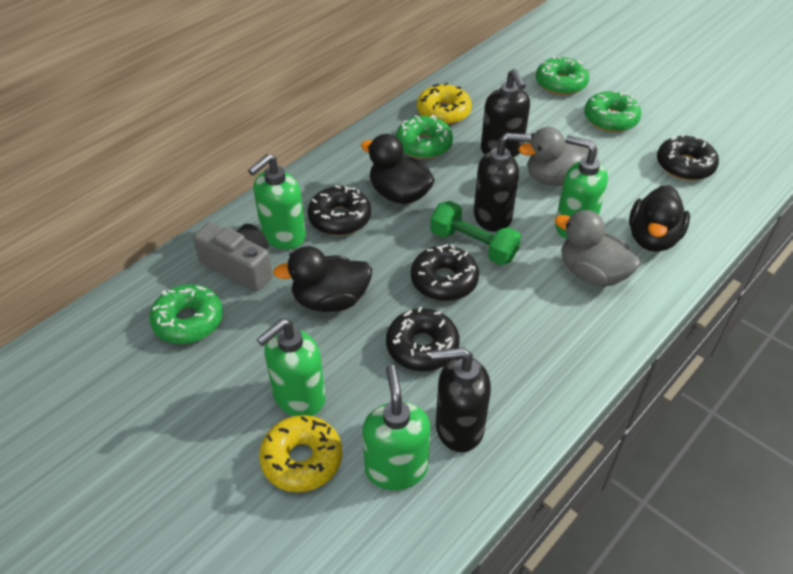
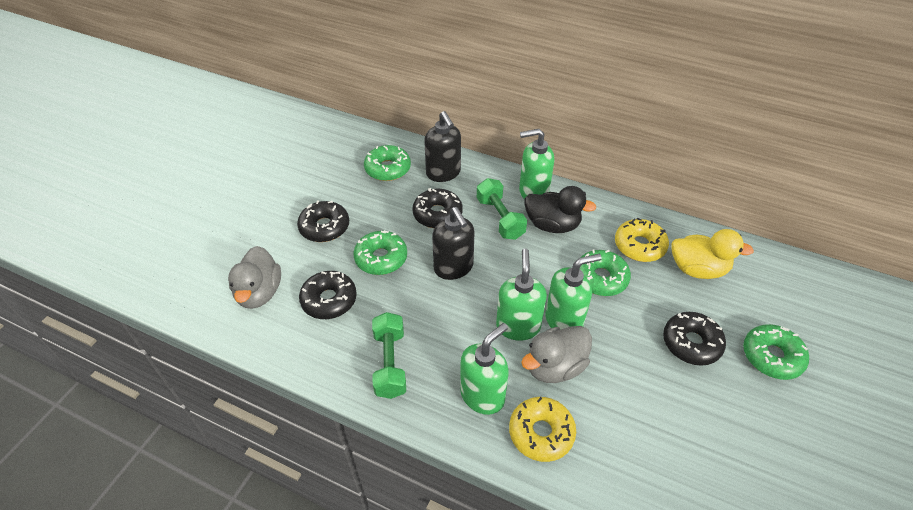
black duck: [273,246,372,312] [361,134,435,204] [629,185,690,252] = 3 -> [524,186,596,233] = 1
black soap dispenser: [431,348,491,452] [474,132,531,232] [481,69,530,157] = 3 -> [424,111,461,182] [432,207,475,280] = 2
green dumbbell: [430,201,521,265] = 1 -> [372,312,406,399] [477,178,527,240] = 2
grey camera: [193,222,273,292] = 1 -> none = 0
yellow duck: none = 0 -> [671,229,754,279] = 1

